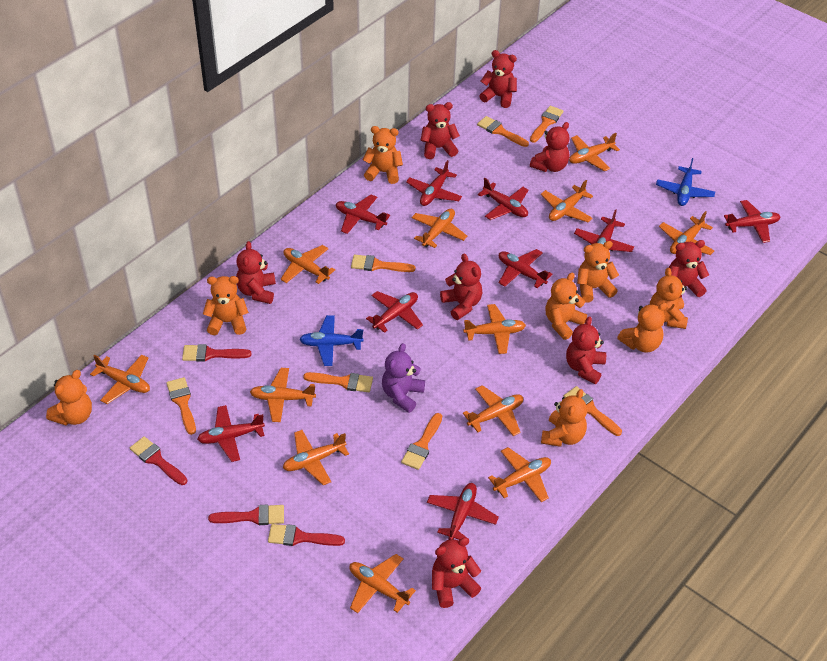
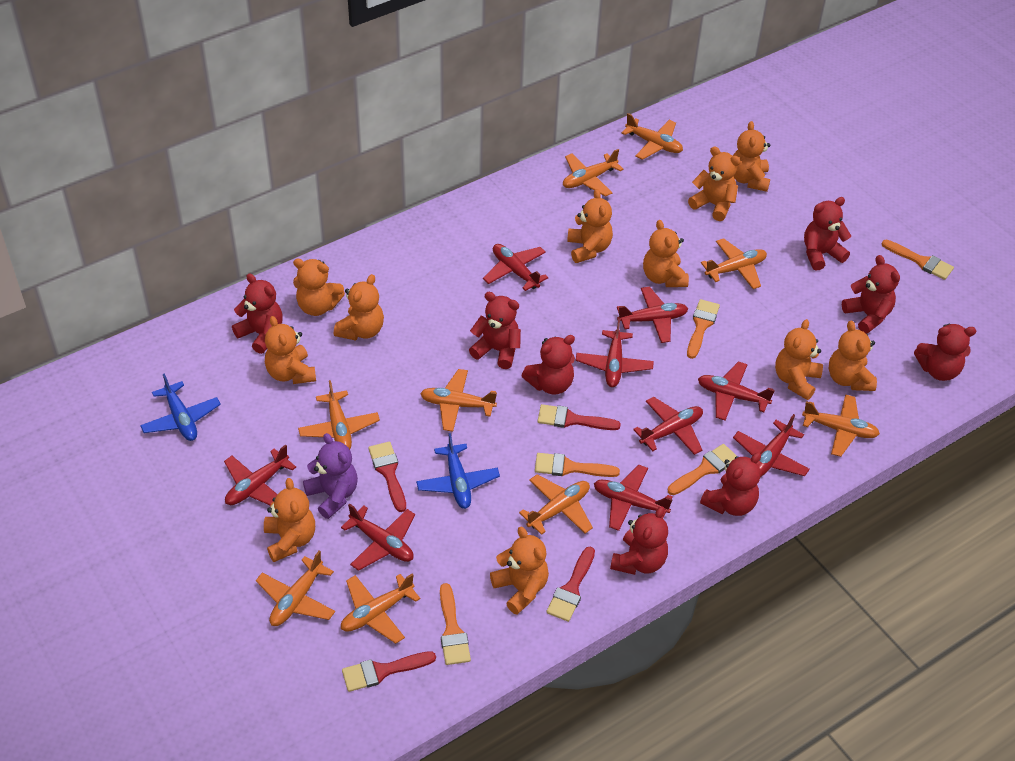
orange brush: [166,377,196,435] [304,372,373,392] [351,254,415,272] [401,413,442,470] [477,116,529,147] [530,106,564,143] [563,386,622,436] = 7 -> [440,583,471,665] [535,453,620,477] [668,444,737,495] [687,299,720,359] [882,240,954,280] = 5
orange plane: [90,354,150,404] [250,368,316,422] [281,245,335,284] [283,430,349,485] [349,554,416,613] [412,209,467,248] [463,304,526,354] [463,385,523,436] [488,447,551,502] [541,180,593,222] [569,133,620,171] [659,211,715,255] = 12 -> [256,551,335,626] [298,380,380,449] [341,574,420,644] [420,369,497,431] [519,474,593,535] [563,149,623,197] [622,113,683,160] [701,238,767,289] [802,394,880,457] = 9
orange teddy bear: [46,370,92,425] [203,276,249,335] [363,126,403,184] [541,389,587,447] [545,272,587,340] [577,241,619,302] [617,303,667,353] [650,268,688,329] = 8 -> [264,478,315,562] [265,316,316,384] [293,259,345,316] [334,274,384,341] [490,527,549,615] [567,189,613,263] [643,220,689,287] [688,146,741,221] [733,121,771,192] [775,319,823,400] [829,320,877,391] = 11

